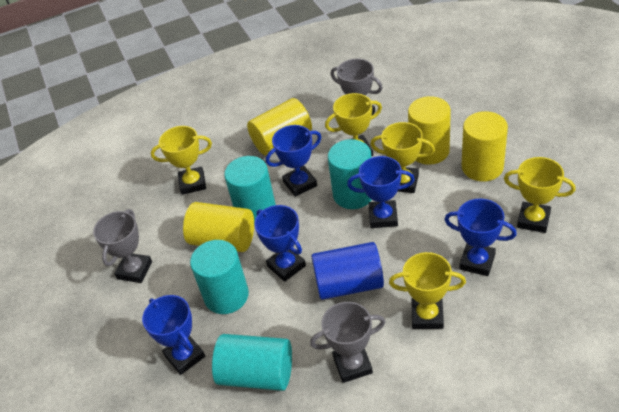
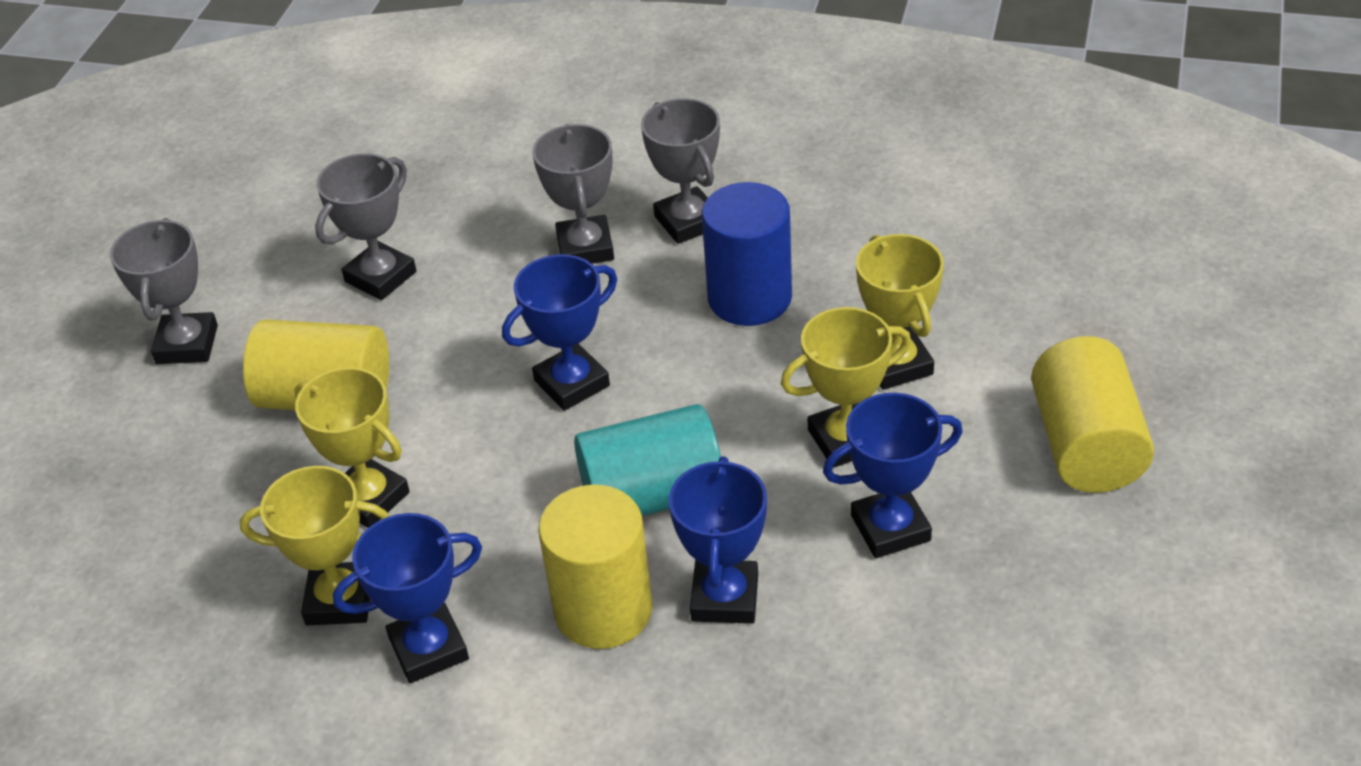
blue trophy: [142,295,205,375] [254,205,306,282] [266,125,321,197] [347,156,415,228] [444,199,517,276] = 5 -> [333,513,482,683] [502,254,617,411] [669,456,767,624] [823,393,963,558] = 4
grey trophy: [93,209,152,283] [310,302,386,383] [330,59,383,115] = 3 -> [110,218,218,364] [315,153,416,300] [533,124,614,264] [641,98,720,244] = 4
turquoise cylinder: [190,240,249,314] [212,334,292,391] [224,156,276,223] [328,139,372,209] = 4 -> [574,404,721,516] = 1
yellow cylinder: [183,202,254,252] [247,98,312,156] [408,96,451,165] [462,111,508,181] = 4 -> [243,319,389,410] [538,485,653,649] [1031,336,1154,493] = 3
yellow trophy: [151,126,212,195] [325,93,382,156] [370,122,435,193] [389,252,466,329] [504,157,576,233] = 5 -> [240,466,389,625] [294,367,410,528] [781,307,911,468] [856,234,944,390] = 4

